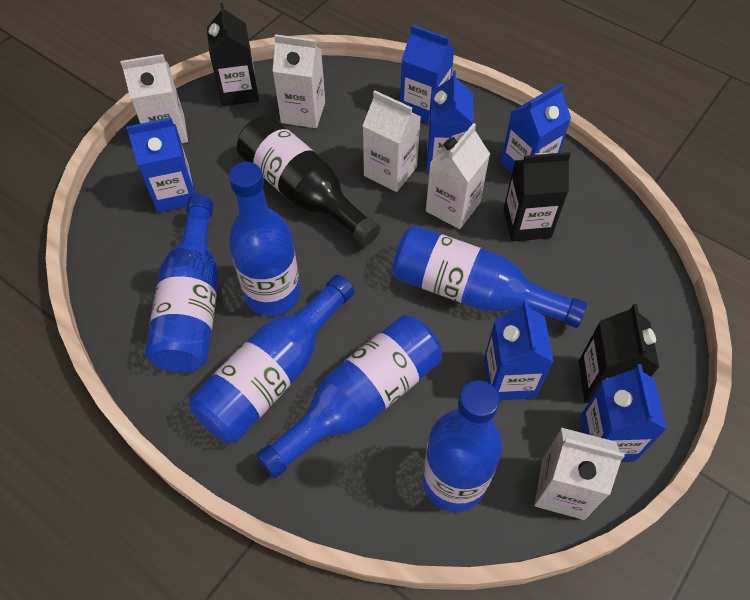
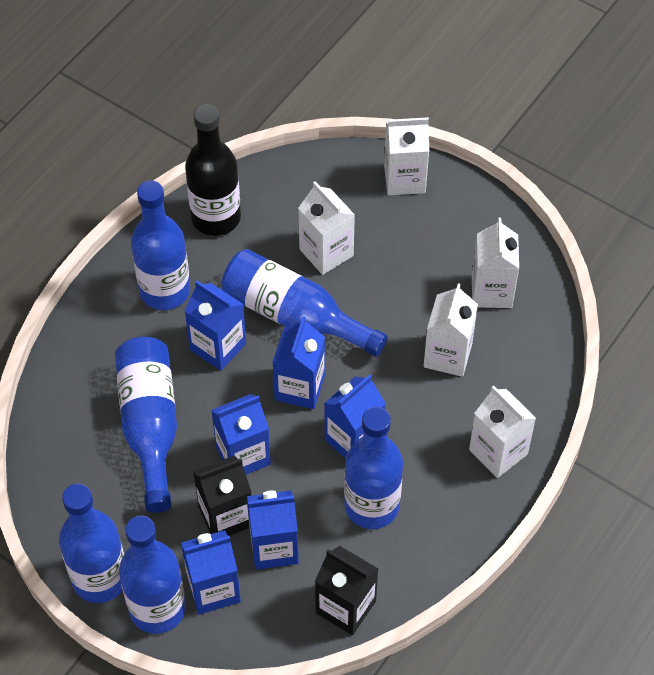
black carton: [207,3,259,106] [503,152,571,242] [578,304,660,403] = 3 -> [193,455,251,536] [315,546,378,635] = 2

